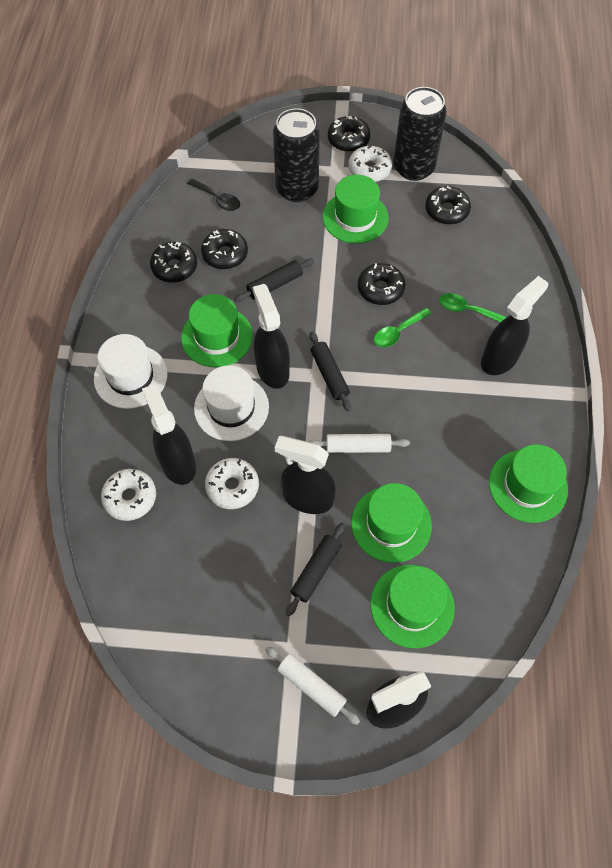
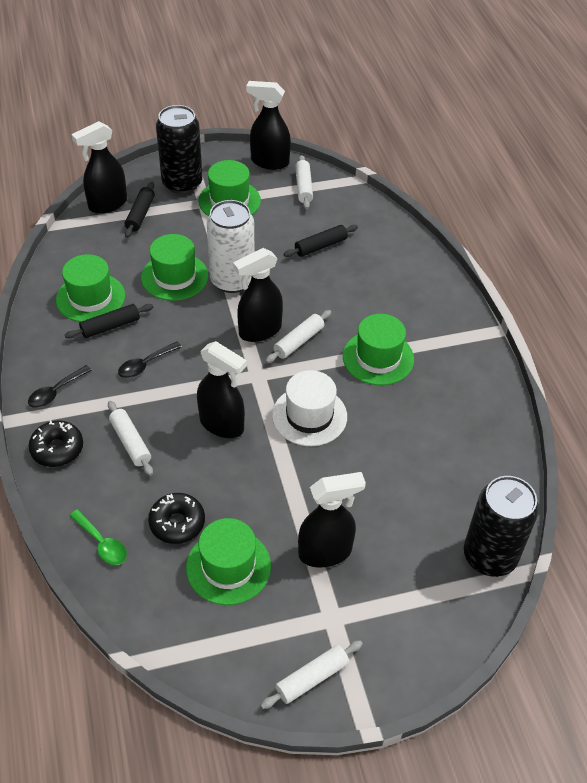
black donut: [150,242,197,283] [201,229,248,269] [328,116,370,152] [358,263,405,305] [425,186,471,225] = 5 -> [29,420,83,467] [148,493,205,544] = 2
black spoon: [187,178,240,211] = 1 -> [28,365,92,408] [118,342,182,378] = 2
green spoon: [374,308,432,348] [439,293,507,322] = 2 -> [69,509,127,565] = 1
white can: none = 0 -> [207,200,255,293] = 1
white donut: [101,469,156,521] [205,458,259,509] [348,145,392,182] = 3 -> none = 0
white hat: [94,334,168,409] [194,365,269,441] = 2 -> [272,370,347,446] = 1
white rolling pin: [265,646,360,725] [309,434,410,453] = 2 -> [108,401,153,476] [261,640,363,709] [266,310,331,363] [295,155,313,209] = 4

